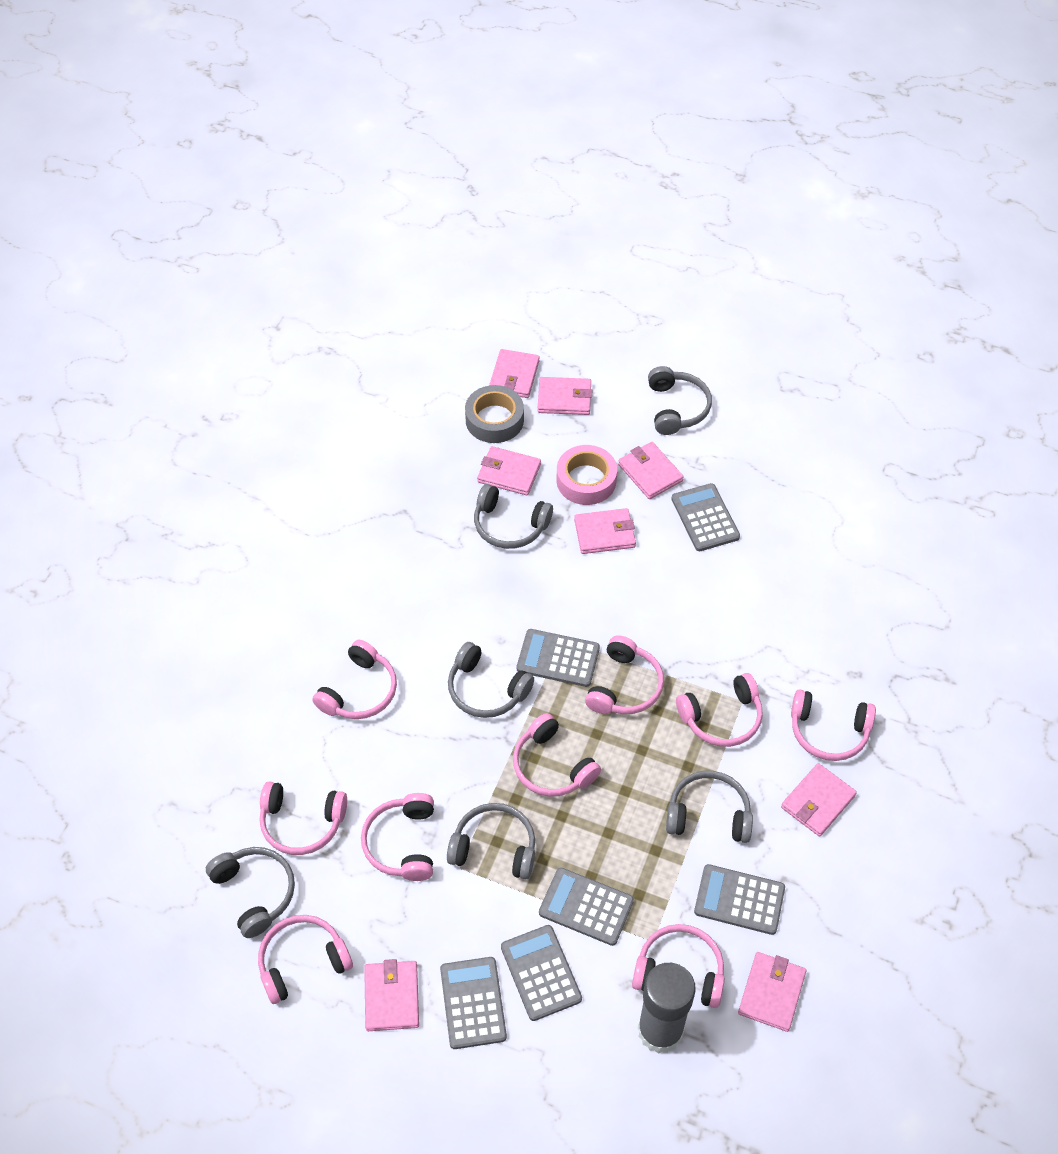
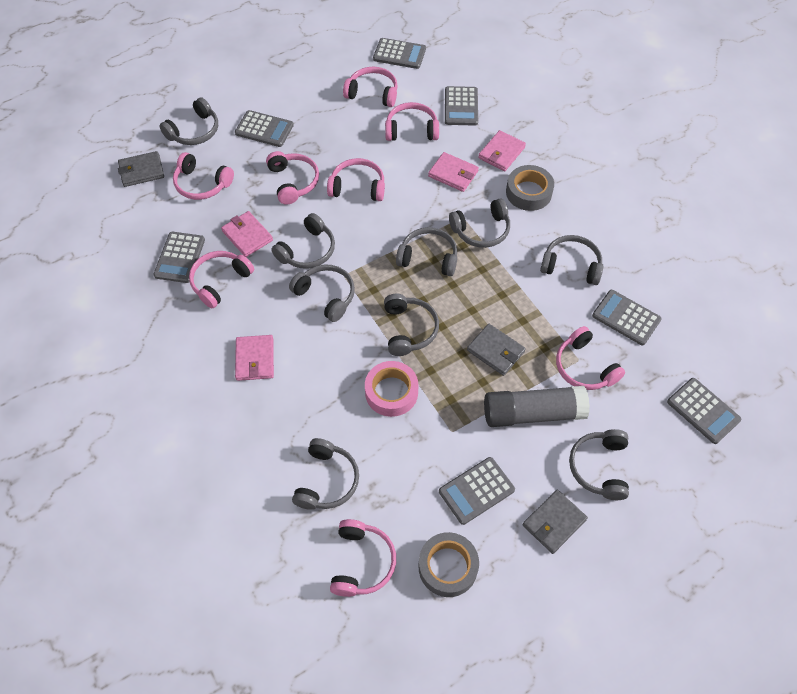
grey calculator: [440,957,507,1049] [501,925,582,1021] [517,629,600,687] [539,868,634,946] [671,483,740,551] [694,864,785,935] = 6 -> [153,232,205,283] [235,110,294,147] [373,38,426,69] [439,457,515,525] [445,86,478,126] [592,290,662,345] [667,378,741,444] = 7
grey headphones: [206,847,295,938] [447,803,535,879] [448,642,534,718] [474,484,553,549] [648,366,712,435] [666,771,753,843] = 6 -> [160,97,218,145] [271,213,335,269] [289,264,355,322] [292,438,359,510] [384,294,439,356] [396,227,457,276] [449,198,510,248] [540,235,603,285] [569,429,629,500] = 9
grey tape: [465,385,524,443] = 1 -> [418,532,479,597] [506,165,554,211] = 2
grey wallet: none = 0 -> [118,151,164,187] [467,324,526,376] [523,490,588,554] = 3
pink headphones: [258,915,353,1004] [259,782,347,855] [312,640,397,719] [361,793,434,881] [513,713,601,797] [585,635,664,714] [632,924,725,1008] [676,673,763,747] [791,689,876,761] = 9 -> [173,152,234,200] [189,251,254,308] [266,151,319,205] [327,158,385,201] [330,519,396,597] [343,67,398,107] [385,102,439,141] [556,326,625,390] = 8
pink wallet: [364,959,419,1031] [477,446,541,495] [489,349,540,398] [538,377,592,415] [574,508,636,554] [618,442,684,499] [738,952,806,1032] [781,763,857,837] = 8 -> [221,211,273,257] [235,335,274,381] [428,152,479,192] [478,130,526,171] = 4

